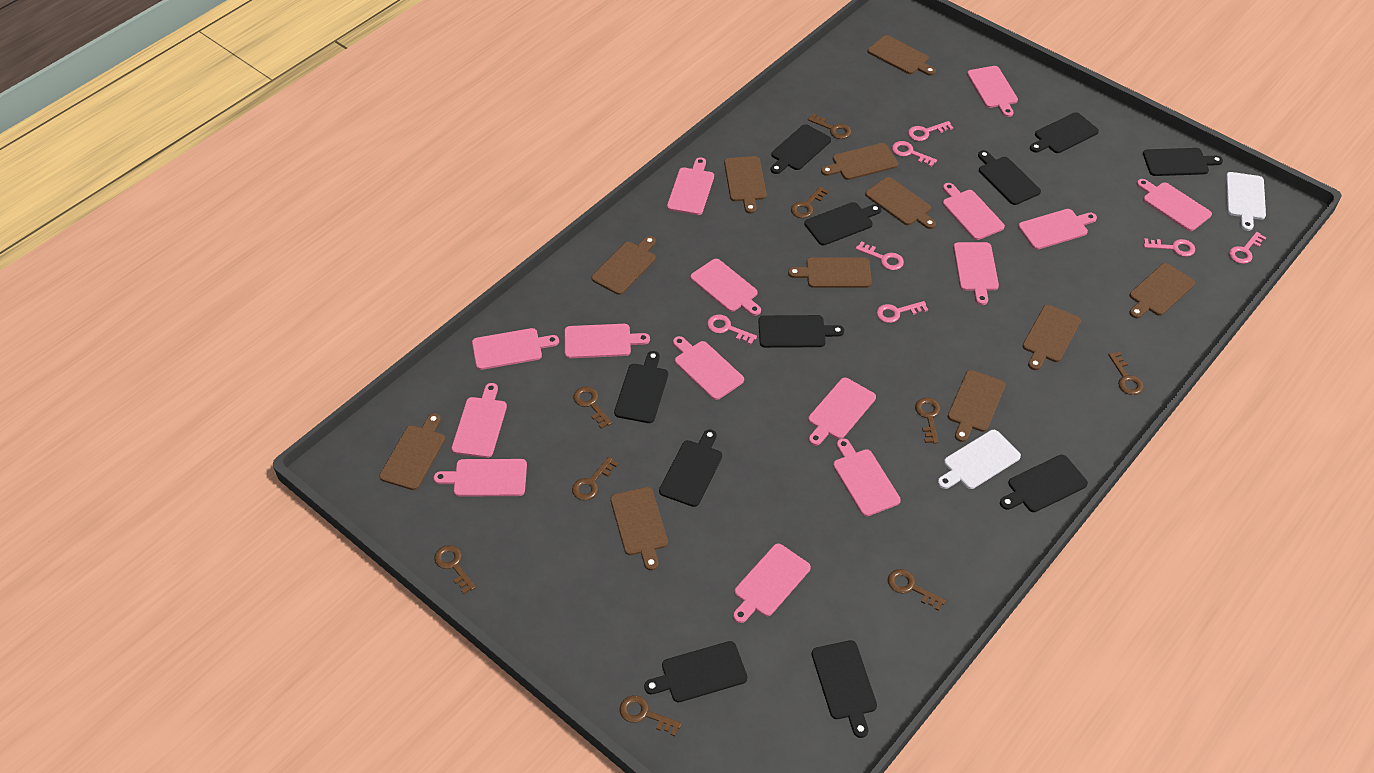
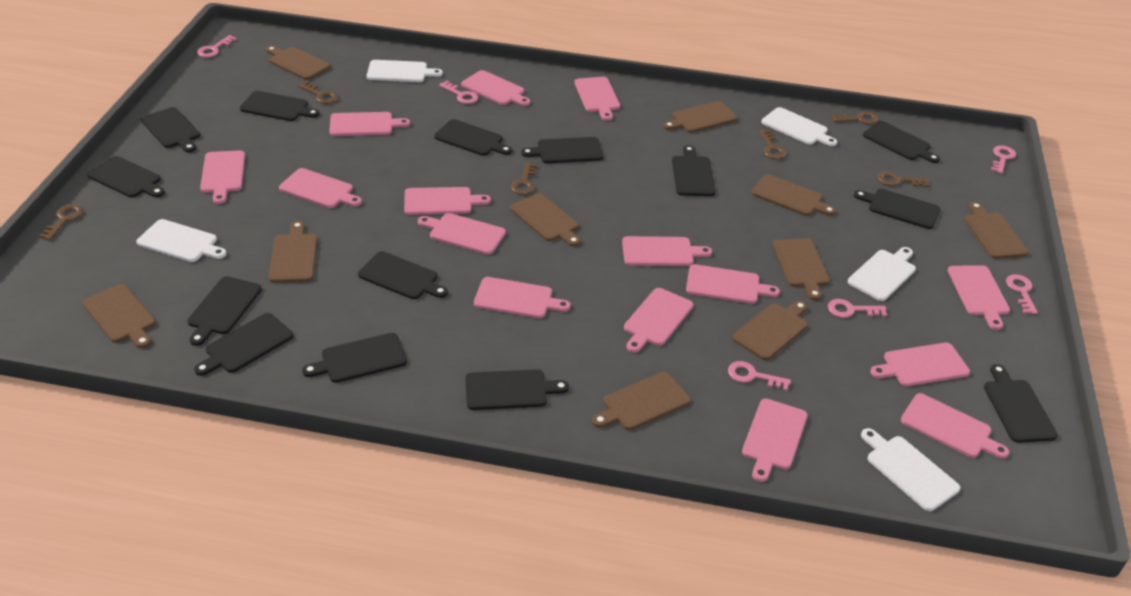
black cutting board: [614,351,668,423] [644,641,747,702] [659,429,722,507] [758,315,844,348] [771,124,831,174] [804,202,882,245] [812,640,877,738] [978,150,1041,205] [1000,455,1088,512] [1030,112,1099,153] [1143,148,1223,176] = 11 -> [87,156,165,198] [141,107,200,152] [187,276,262,346] [194,313,293,376] [240,91,319,121] [302,333,407,383] [358,251,448,299] [434,119,512,156] [465,369,569,410] [521,137,603,163] [672,145,716,196] [854,189,940,229] [863,121,940,163] [984,364,1058,443] = 14
brown cutting board: [379,413,445,490] [592,236,656,295] [610,487,668,570] [724,156,767,214] [788,257,872,288] [821,143,898,180] [865,177,936,229] [868,35,936,76] [948,370,1005,442] [1023,305,1081,370] [1129,263,1195,318] = 11 -> [82,284,156,348] [266,46,331,80] [269,221,318,283] [510,193,580,247] [592,372,691,430] [663,101,738,133] [732,301,808,360] [751,174,836,216] [773,238,830,300] [965,202,1028,259] = 10
brown key: [434,545,476,594] [572,457,619,500] [573,386,612,429] [620,695,682,736] [791,186,829,218] [808,114,851,139] [888,569,946,611] [915,398,940,444] [1108,352,1144,395] = 9 -> [38,204,83,240] [298,81,338,104] [511,163,537,195] [759,130,786,159] [831,111,878,124] [877,171,929,187] = 6
pink key: [707,314,757,345] [855,241,904,270] [876,301,928,323] [892,141,937,167] [908,121,953,141] [1144,238,1195,257] [1229,232,1267,264] = 7 -> [197,35,237,57] [439,81,478,104] [728,361,791,391] [828,299,887,318] [991,145,1016,174] [1006,274,1038,314] = 6
white cutting board: [938,430,1021,489] [1226,172,1266,231] = 2 -> [136,219,227,262] [367,60,443,82] [761,107,837,146] [848,247,916,301] [861,428,960,511] = 5

